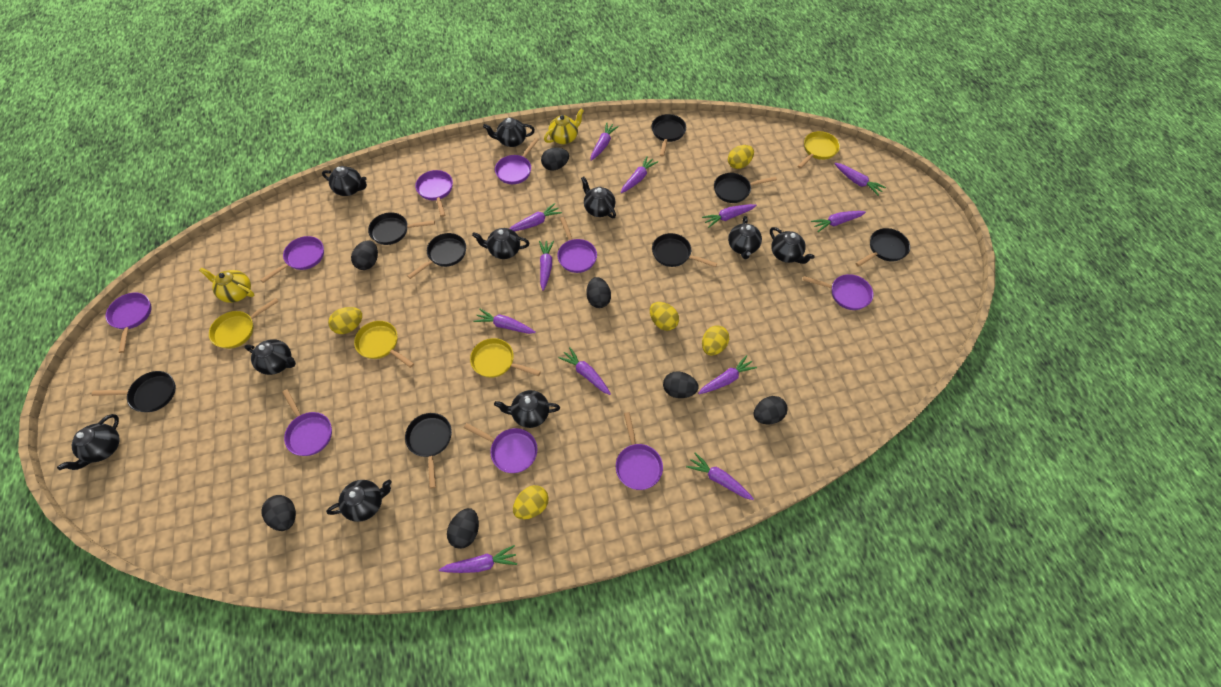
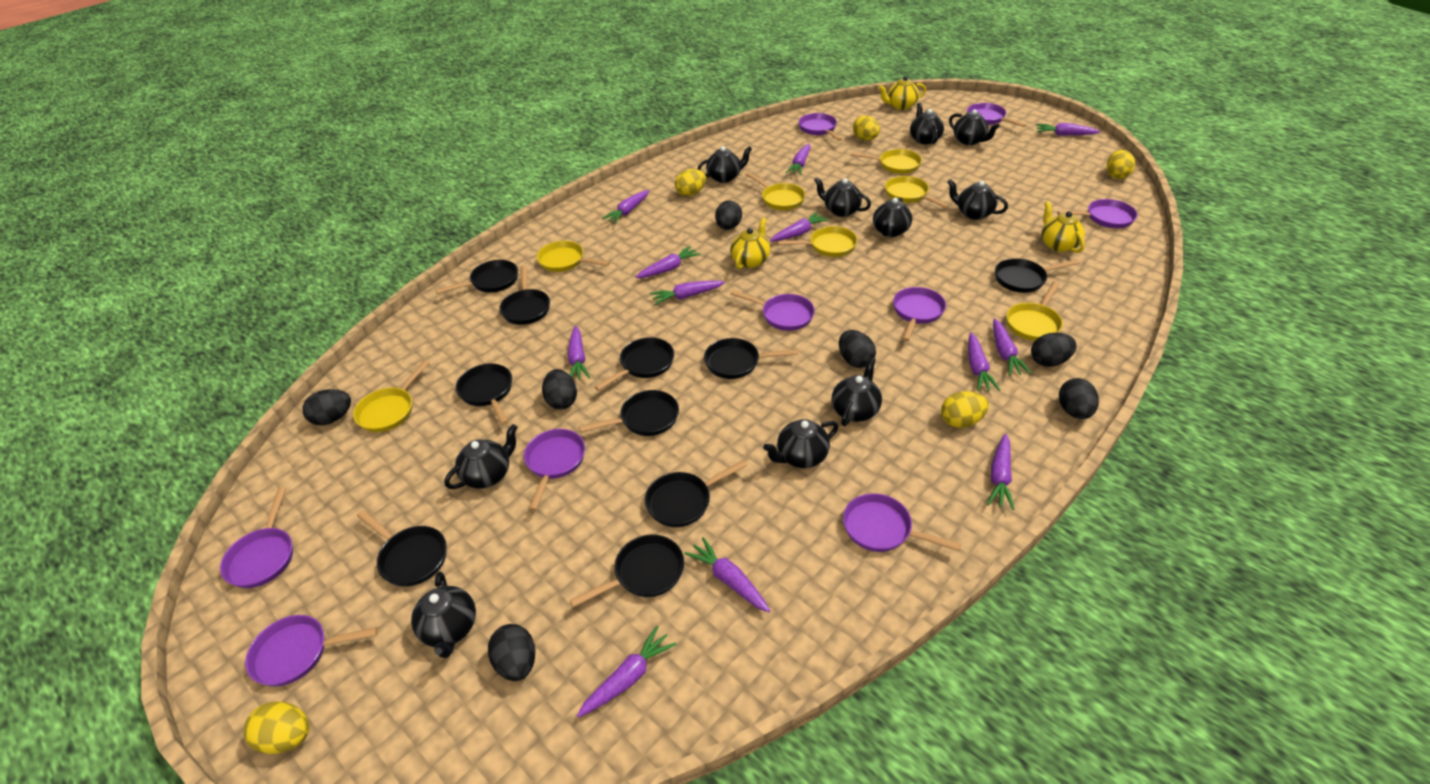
black pan: [92,371,176,412] [368,212,435,245] [405,413,452,489] [408,233,466,279] [651,114,686,157] [652,233,717,268] [714,173,777,203] [855,228,910,267] = 8 -> [357,510,447,587] [435,260,518,294] [456,363,512,425] [499,265,550,325] [570,535,684,607] [579,390,679,436] [595,337,674,391] [645,460,747,527] [704,338,799,379] [995,258,1080,293] = 10
yellow pan: [209,298,279,349] [354,321,414,368] [470,338,541,378] [797,131,840,169] = 4 -> [353,360,430,432] [537,241,610,272] [745,172,805,210] [777,226,857,257] [850,149,922,174] [885,176,949,208] [1006,281,1063,341] = 7
yellow teapot: [199,267,255,303] [544,109,584,144] = 2 -> [730,218,770,269] [879,76,926,110] [1041,201,1085,253] = 3

